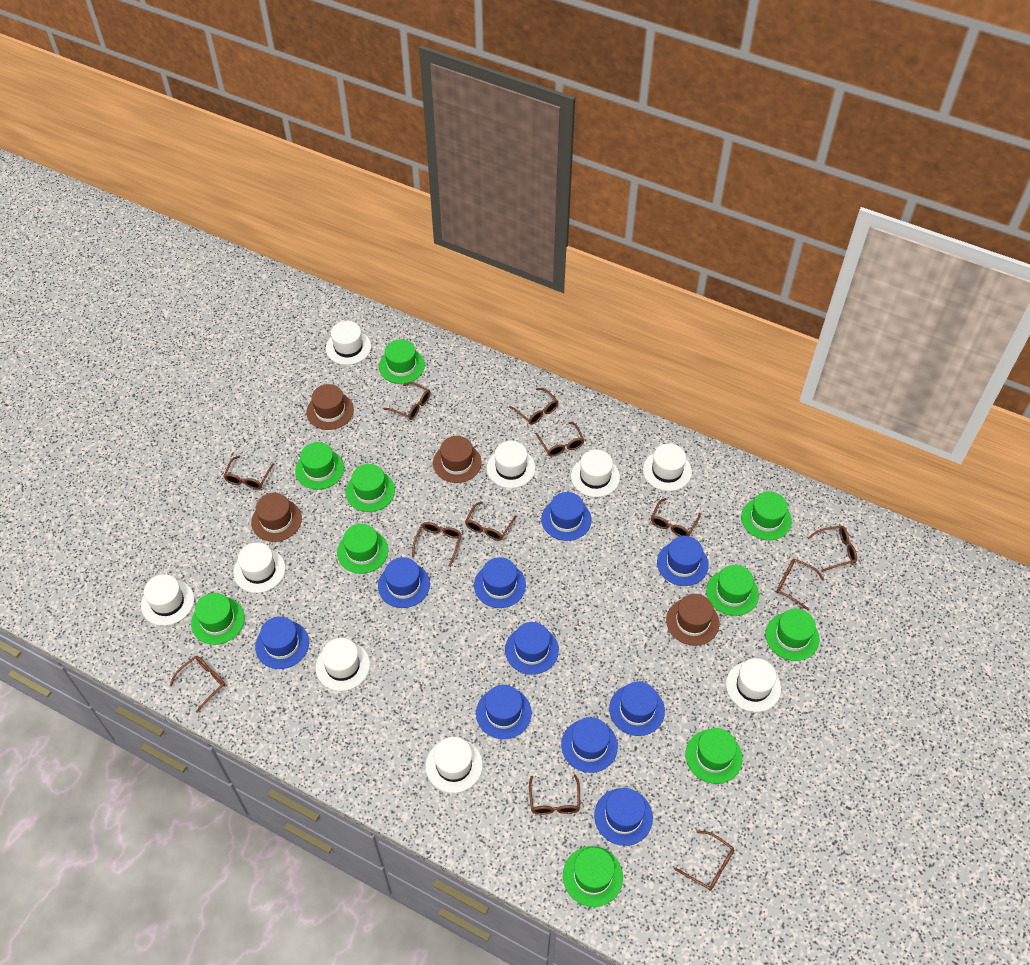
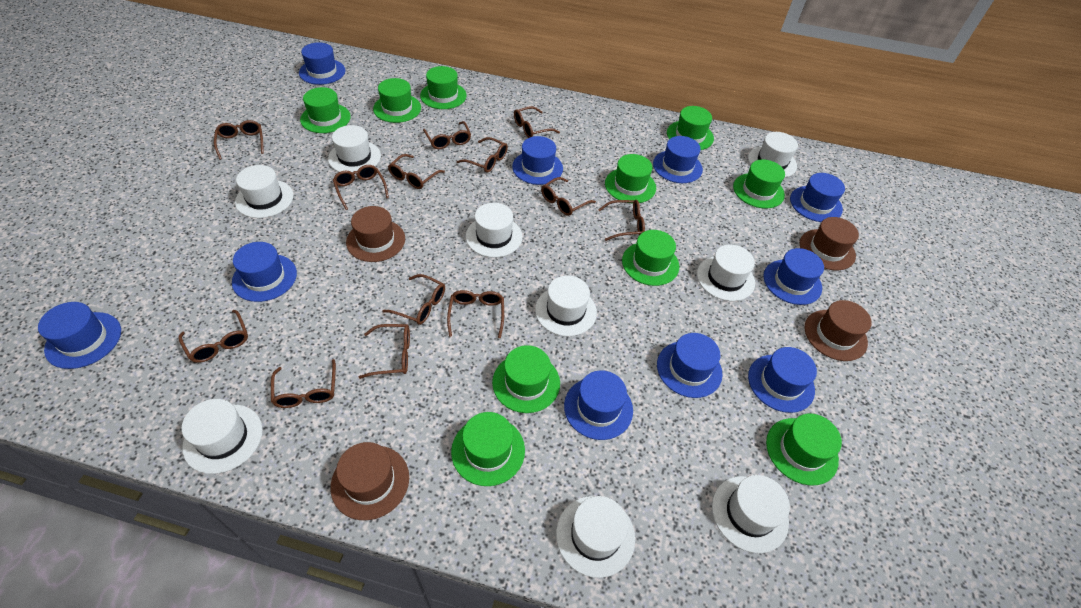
brown glasses: [169,656,225,713] [224,456,275,490] [383,382,430,420] [412,522,462,567] [465,502,517,541] [509,388,559,425] [529,774,580,815] [536,422,584,457] [651,498,701,537] [674,831,734,891] [776,559,825,611] [808,526,857,572] = 12 -> [179,310,248,363] [214,120,264,160] [271,359,336,408] [333,165,389,210] [358,324,410,379] [383,274,445,325] [388,154,445,189] [423,121,471,149] [447,290,504,338] [457,137,508,173] [514,106,560,138] [541,177,596,216] [598,200,645,241] = 13

